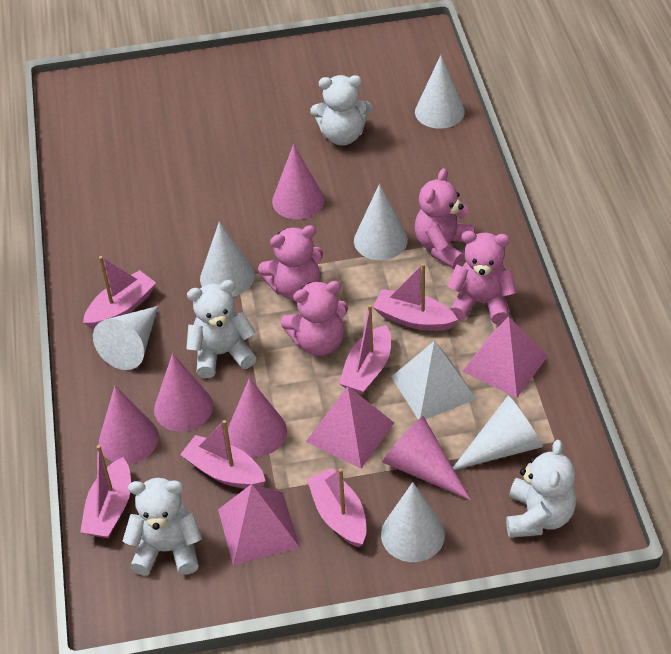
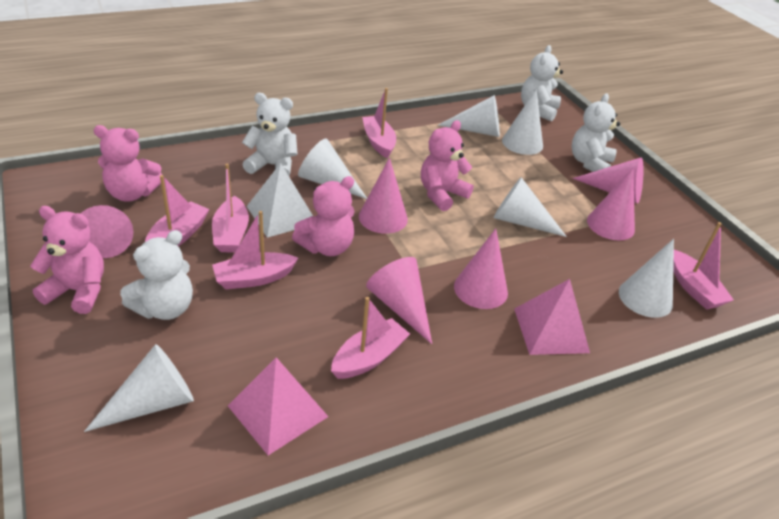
pink cone: [99,386,159,464] [154,353,213,432] [228,378,287,457] [272,144,325,219] [382,416,471,500] = 5 -> [81,205,133,258] [359,158,408,234] [366,257,432,344] [454,228,508,309] [573,157,643,203] [587,168,635,240] = 6
pink pyramid: [218,484,300,565] [306,386,394,469] [462,317,548,398] = 3 -> [228,357,329,455] [514,279,590,355] = 2

